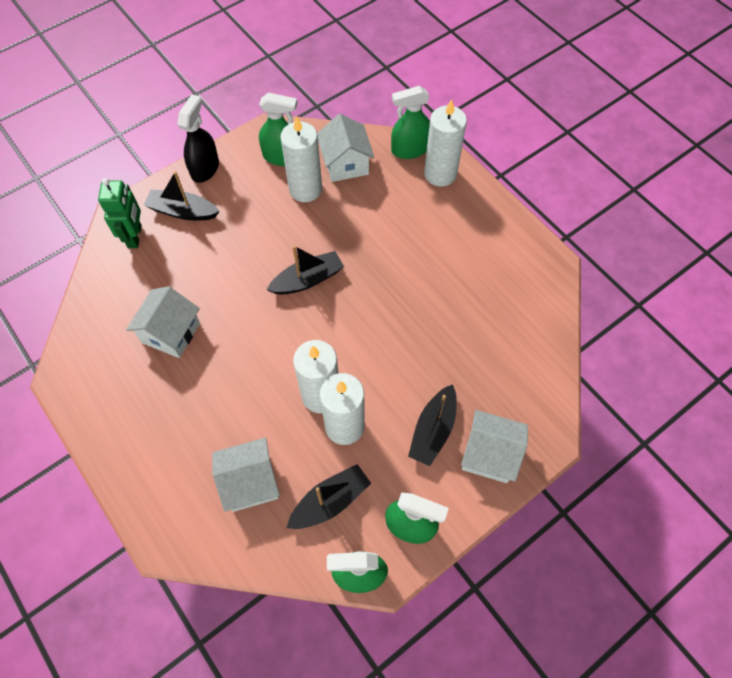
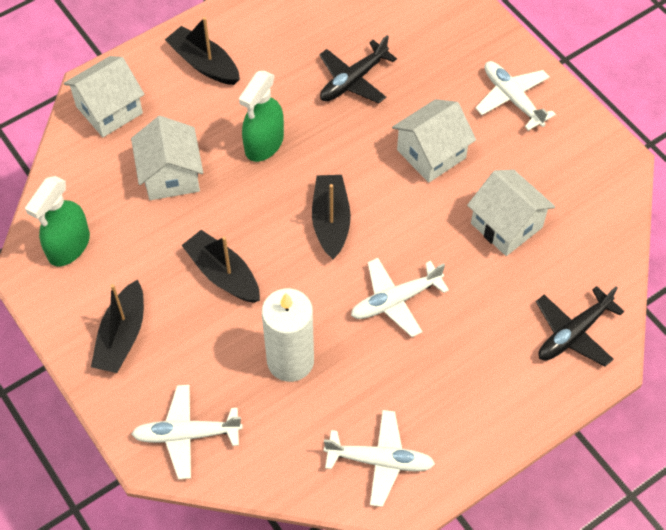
black plane: none = 0 -> [319,35,397,103] [536,286,624,367] = 2
black spray bottle: [177,94,219,183] = 1 -> none = 0
green robot: [98,178,141,248] = 1 -> none = 0
green spray bottle: [259,92,298,166] [327,551,388,593] [385,492,449,544] [391,86,430,159] = 4 -> [25,176,90,266] [239,71,284,162] = 2
white candle: [280,116,322,202] [293,340,339,413] [320,373,365,445] [424,99,467,187] = 4 -> [262,288,314,382] = 1
white plane: none = 0 -> [132,385,243,479] [324,410,435,507] [351,258,449,337] [475,61,556,131] = 4

